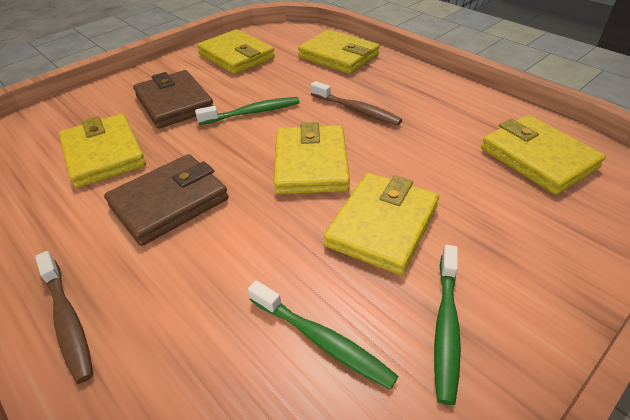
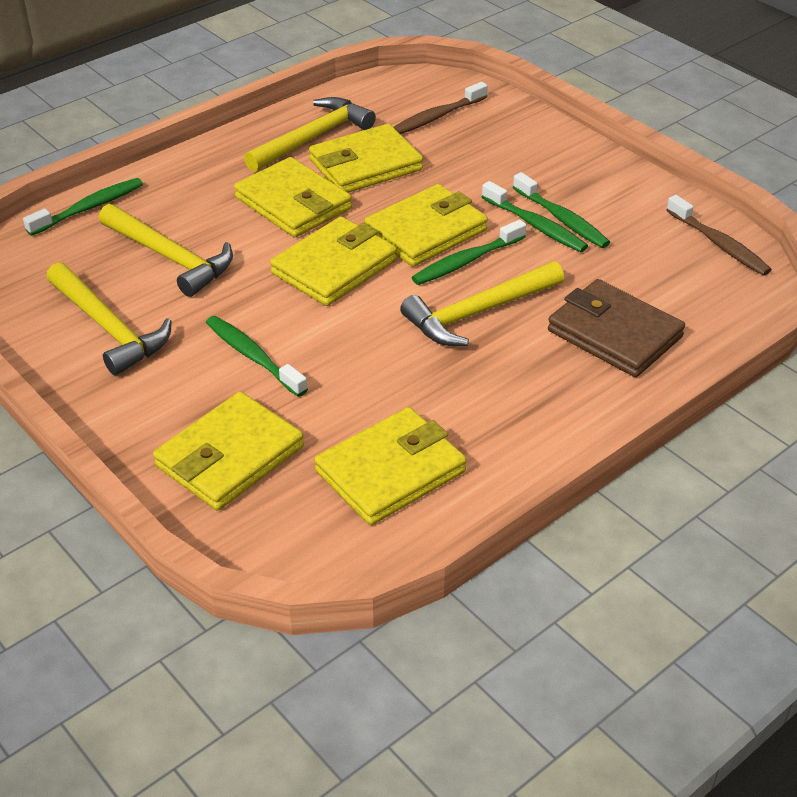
brown wallet: [104,154,229,246] [133,70,214,128] = 2 -> [548,279,685,377] = 1
green toothbrush: [195,97,300,125] [248,281,398,390] [434,245,461,405] = 3 -> [23,178,143,236] [206,316,308,397] [411,220,526,285] [482,181,588,252] [513,172,610,248] = 5
yellow hammer: none = 0 -> [46,262,172,375] [99,204,233,297] [244,97,376,172] [400,261,564,346] = 4

